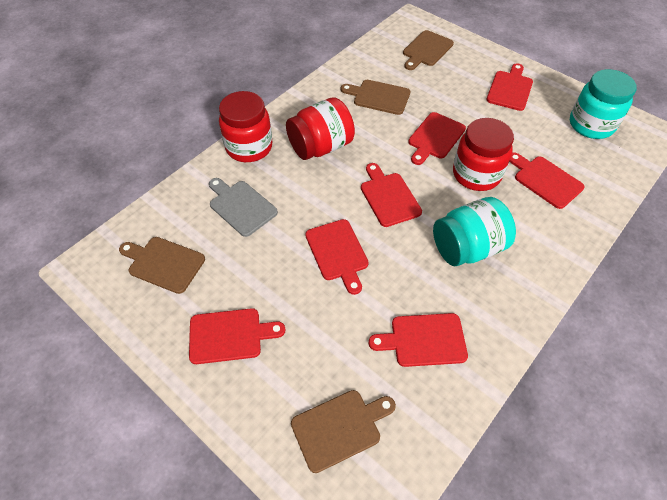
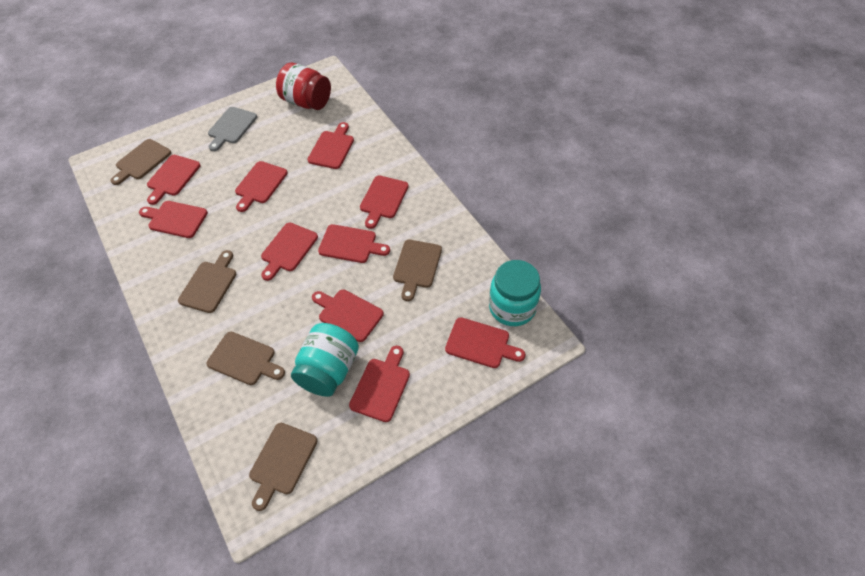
brown cutting board: [119,237,205,294] [291,390,396,473] [340,80,411,115] [403,30,454,70] = 4 -> [111,139,171,185] [178,250,236,313] [206,332,285,385] [249,423,317,511] [393,240,442,301] = 5
red cutting board: [189,308,285,364] [305,219,369,295] [361,163,422,227] [369,313,468,367] [408,112,466,165] [486,63,533,111] [509,152,585,209] = 7 -> [139,201,208,238] [147,155,200,205] [235,161,288,212] [261,223,318,281] [307,122,354,169] [312,289,384,342] [318,224,390,263] [349,346,410,422] [360,175,409,229] [445,317,525,368] = 10
red jar: [219,91,272,162] [286,97,355,160] [453,118,514,191] = 3 -> [276,63,331,110] = 1

